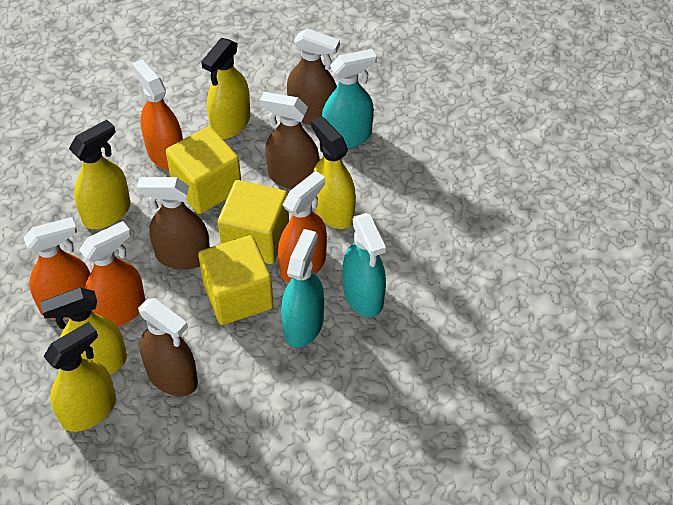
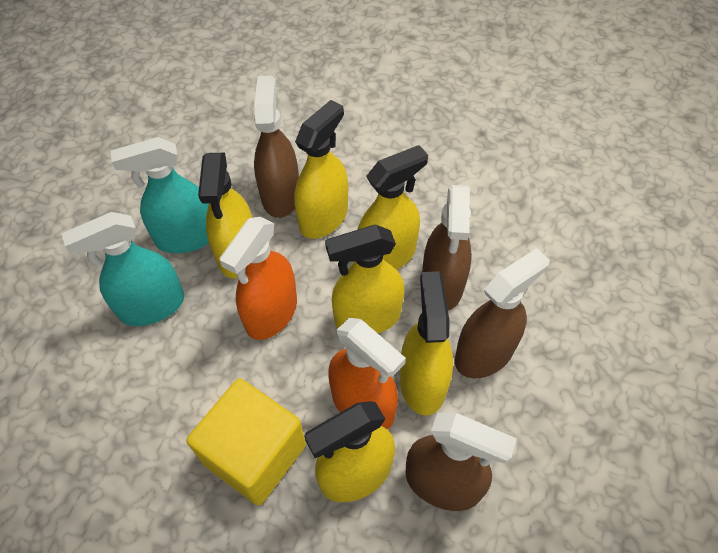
orange spray bottle: [24,217,90,319] [79,221,145,327] [132,59,183,170] [278,171,327,283] = 4 -> [220,217,297,340] [328,317,406,429] = 2
turquoise spray bottle: [281,229,324,348] [322,49,377,149] [343,213,386,317] = 3 -> [62,212,184,326] [111,137,209,253] = 2
yellow cube: [166,126,241,214] [198,235,273,325] [218,180,289,264] = 3 -> [186,378,306,506] = 1
yellow spray bottle: [40,287,127,375] [43,322,116,432] [69,120,131,229] [201,38,250,139] [311,116,356,229] = 5 -> [198,153,253,279] [294,100,348,239] [304,401,395,502] [325,225,405,333] [357,145,428,270] [400,271,453,416] = 6

